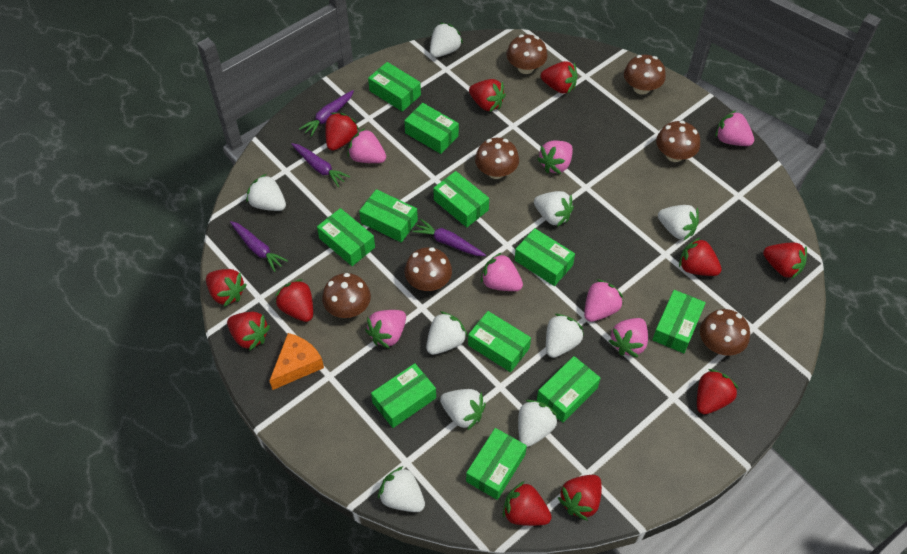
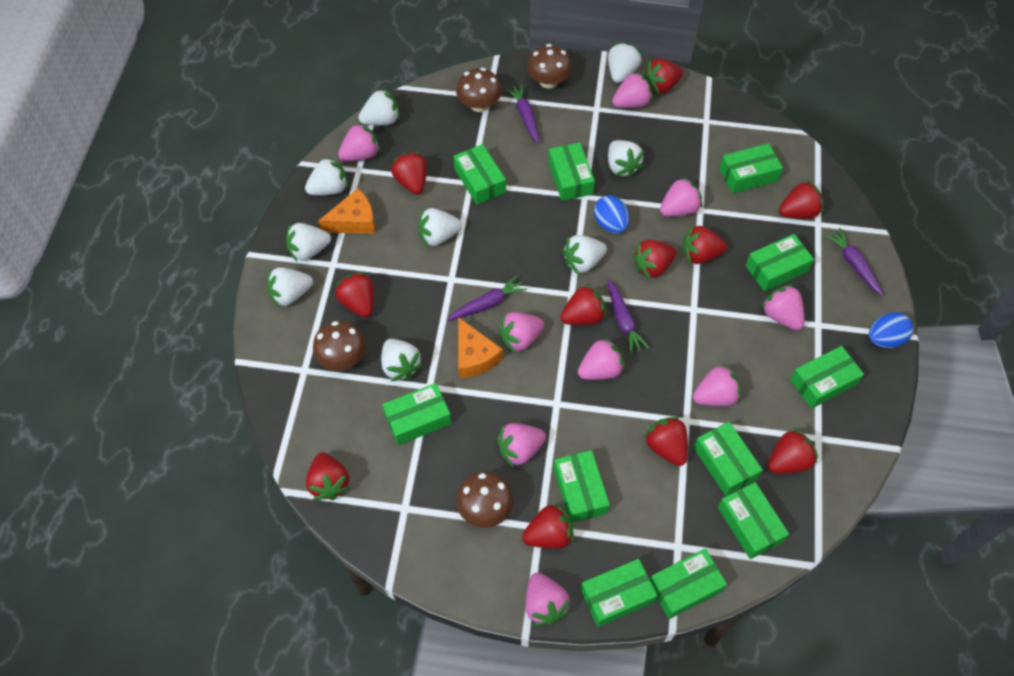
blue egg: none = 0 -> [594,195,629,233] [869,312,913,348] = 2
brown mushroom: [322,273,371,318] [404,247,452,291] [475,138,519,179] [507,35,548,74] [624,55,666,95] [656,120,700,162] [700,309,750,356] = 7 -> [313,321,366,371] [456,68,502,112] [456,472,514,528] [527,44,572,89] = 4
orange cheese: [269,333,324,390] = 1 -> [318,188,375,234] [458,317,503,378] = 2
pink strawberry: [347,128,386,163] [365,310,406,349] [481,252,523,291] [537,140,573,174] [584,279,623,322] [609,318,648,357] [715,110,754,146] = 7 -> [338,122,380,161] [497,423,546,467] [498,312,544,353] [525,573,571,626] [578,337,625,380] [612,71,653,108] [660,177,703,217] [693,364,741,406] [761,284,805,330] = 9

